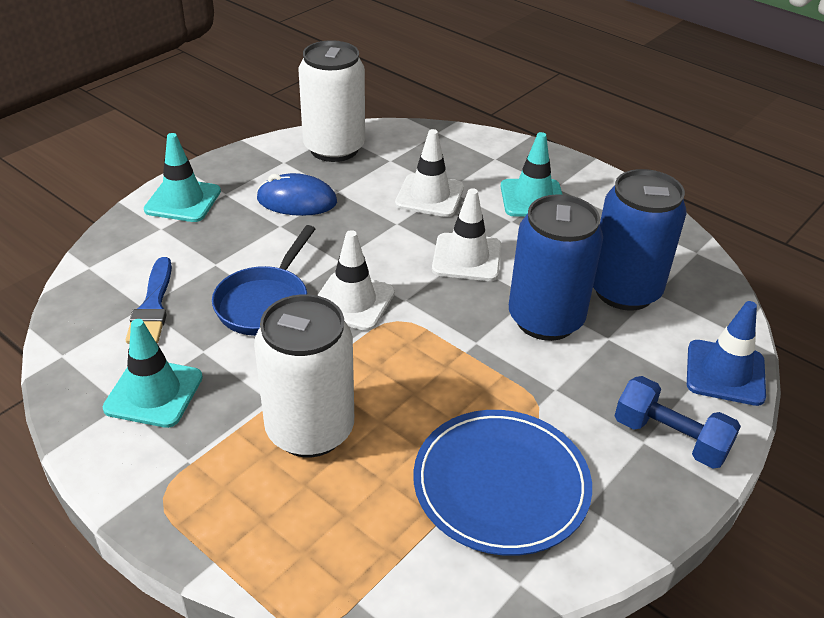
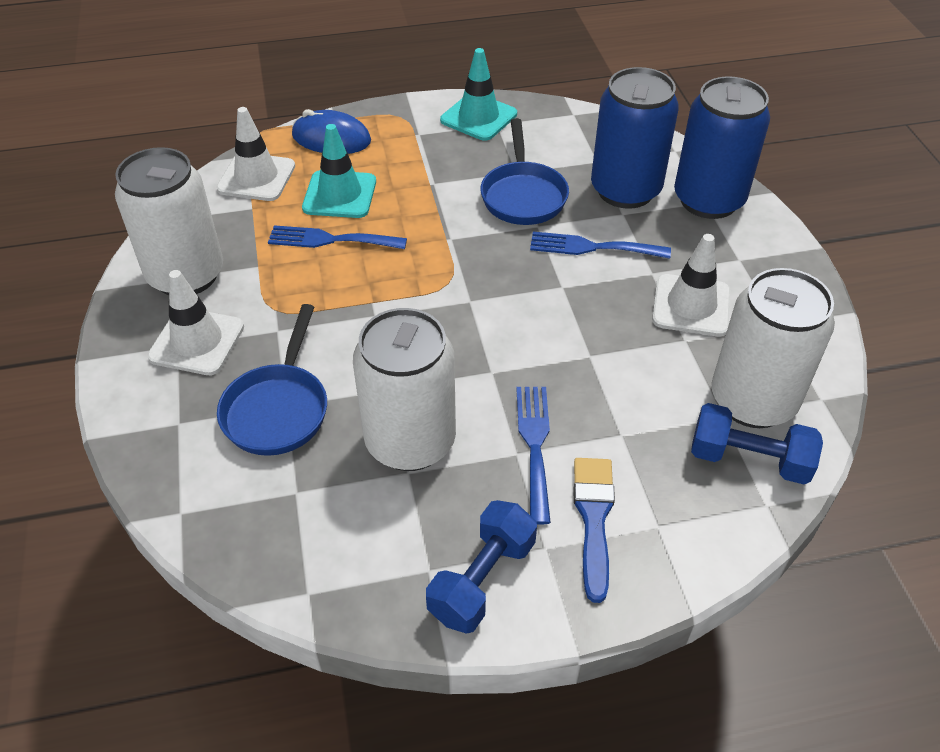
blue dumbbell: [615,376,741,469] = 1 -> [426,500,537,634] [691,403,823,484] = 2
blue fork: none = 0 -> [268,225,407,249] [516,387,551,525] [530,231,671,259] = 3
blue pan: [212,225,315,336] = 1 -> [217,304,327,456] [480,118,569,225] = 2
blue plate: [413,410,592,556] = 1 -> none = 0
blue traffic cone: [687,301,766,406] = 1 -> none = 0
turquoise traffic cone: [102,319,203,428] [144,133,221,222] [500,132,563,217] = 3 -> [302,124,376,218] [440,48,517,141] = 2
white can: [254,294,354,457] [299,40,365,162] = 2 -> [115,147,223,295] [353,308,456,471] [711,268,835,428] = 3

